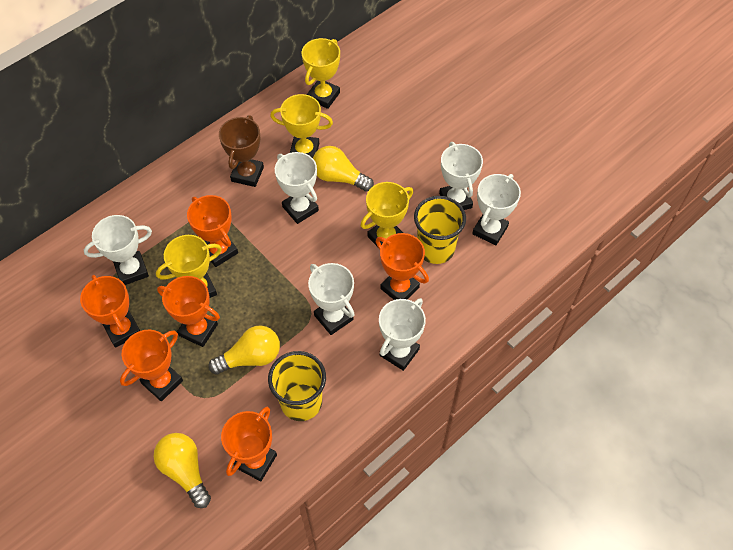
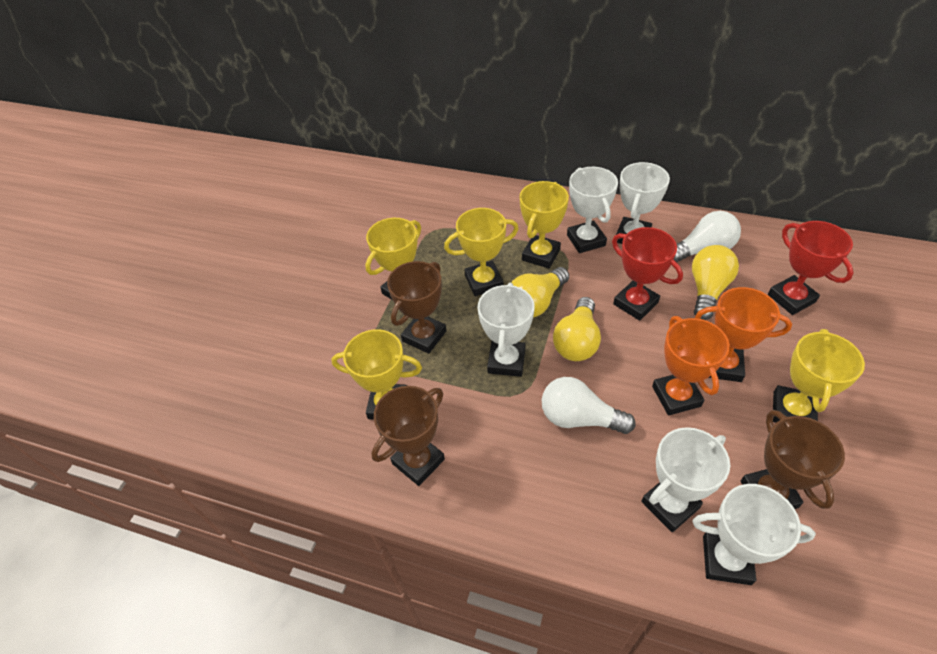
brown trophy: [219,115,264,187] = 1 -> [371,386,445,486] [387,261,446,354] [741,410,845,509] = 3
orange trophy: [80,275,140,348] [120,330,183,401] [157,276,220,347] [187,195,238,267] [221,407,277,481] [376,233,429,300] = 6 -> [652,316,730,415] [695,287,792,382] = 2
red trophy: none = 0 -> [612,227,683,321] [768,221,854,315] = 2
white light bulb: none = 0 -> [542,377,635,434] [674,211,741,262] = 2
white trophy: [84,215,152,285] [275,152,319,224] [308,263,355,335] [379,298,426,371] [439,142,483,210] [472,174,521,246] = 6 -> [478,283,535,377] [567,167,618,253] [616,162,670,244] [641,427,730,532] [692,484,816,585] = 5
yellow cup: [268,351,326,421] [414,196,466,264] = 2 -> none = 0
yellow trophy: [156,235,222,298] [270,94,333,158] [302,38,340,109] [360,182,413,246] = 4 -> [331,329,422,420] [365,218,421,300] [444,208,519,296] [520,181,569,269] [773,329,865,423] = 5

